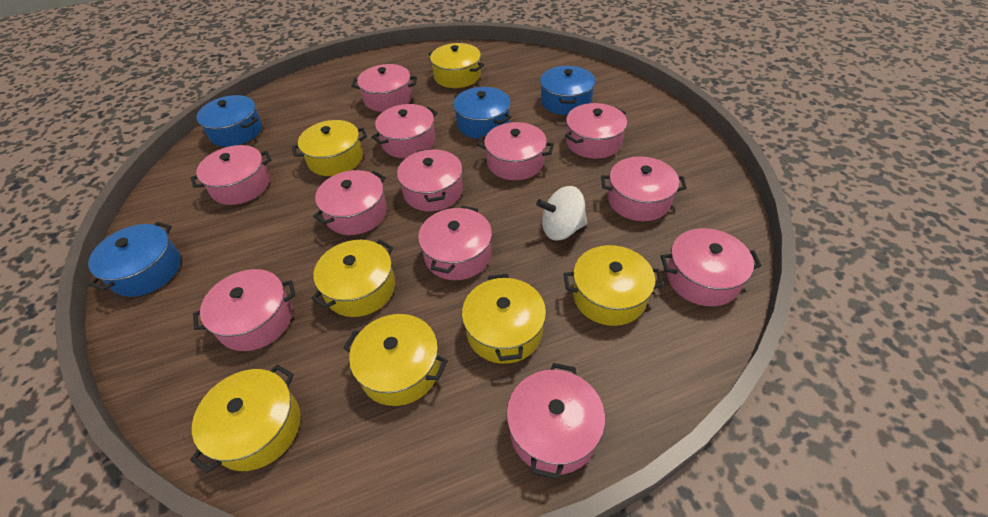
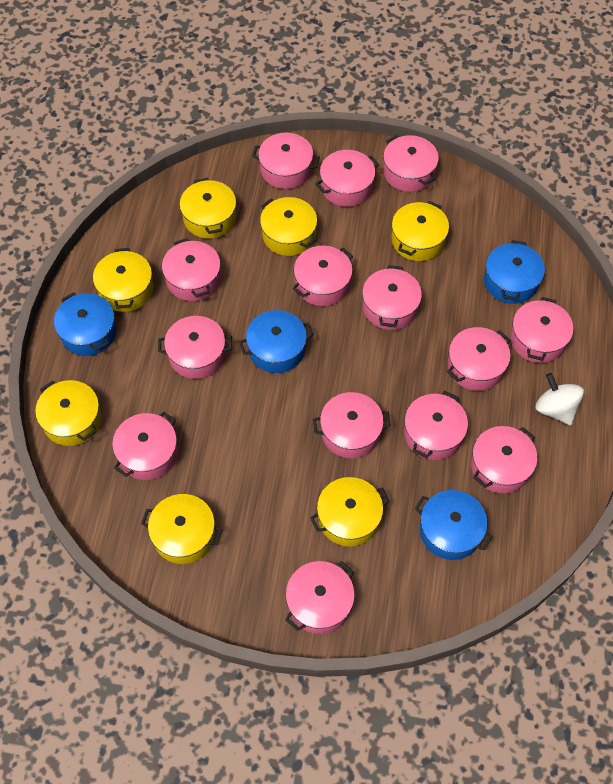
pink pot: [190,145,271,205] [193,269,295,351] [313,170,387,235] [352,64,417,112] [372,104,437,158] [397,148,463,212] [418,206,492,280] [477,122,554,180] [507,363,605,480] [565,103,627,159] [601,156,687,221] [661,228,762,307] = 12 -> [112,412,178,480] [158,316,232,379] [162,238,221,301] [252,133,320,189] [285,561,355,634] [292,245,353,306] [313,392,391,458] [316,150,379,207] [362,265,422,330] [383,135,439,192] [404,391,468,460] [447,327,511,391] [471,426,537,493] [510,297,574,363] = 14

